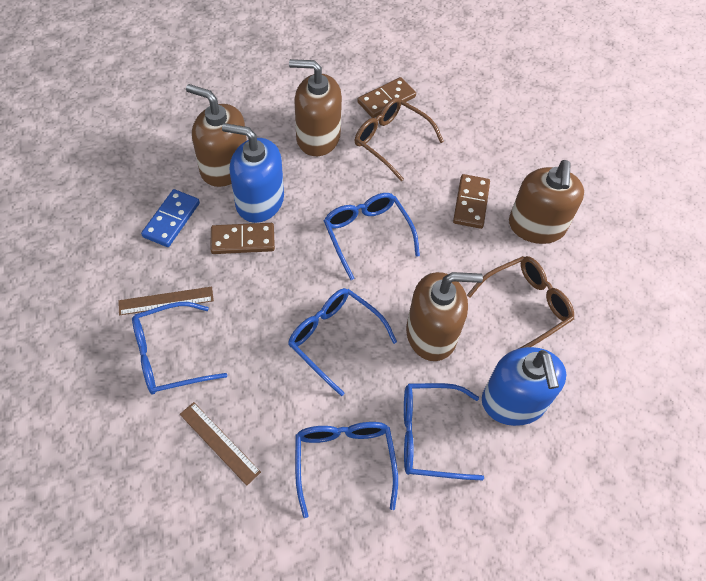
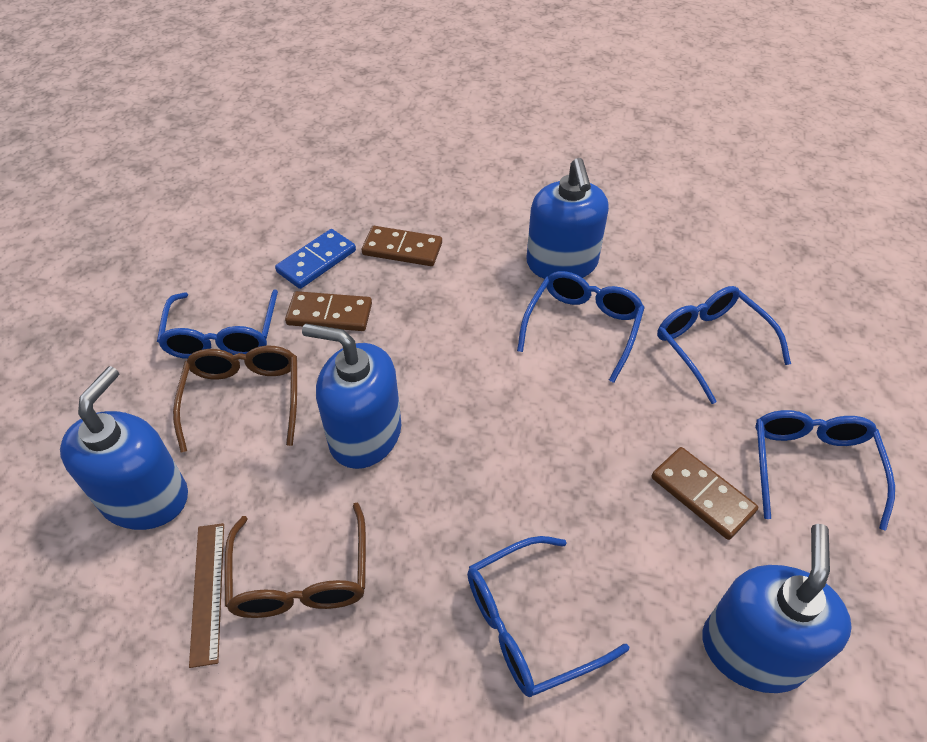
blue soap dispenser: [222,123,284,223] [482,347,566,426] = 2 -> [60,366,188,530] [302,324,401,469] [526,158,609,279] [702,524,852,693] = 4
brown ruler: [118,287,214,315] [180,402,261,486] = 2 -> [189,523,224,668] = 1
brown soap dispenser: [186,84,247,187] [289,59,342,156] [406,272,483,361] [509,160,584,244] = 4 -> none = 0

